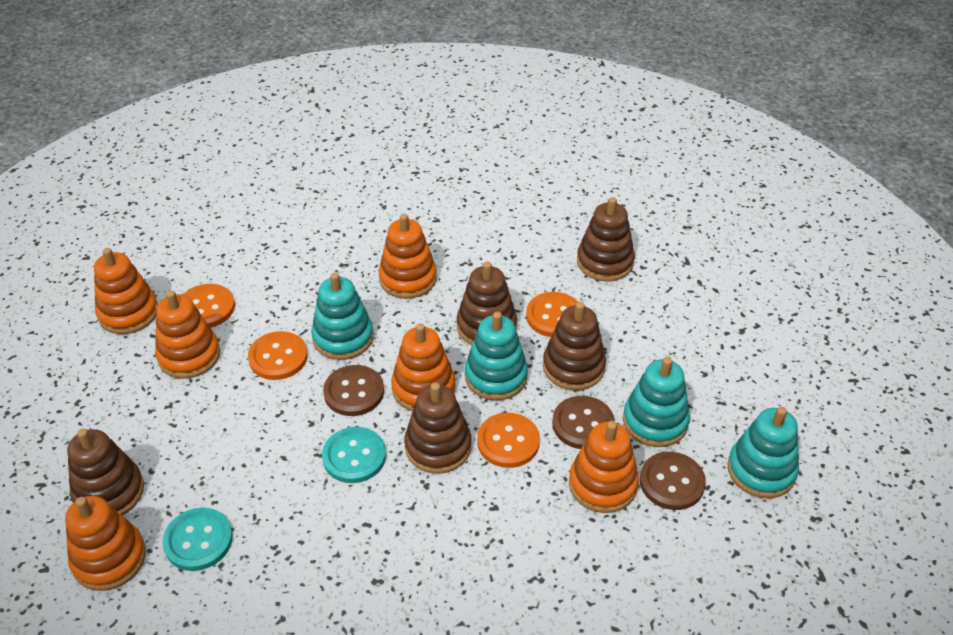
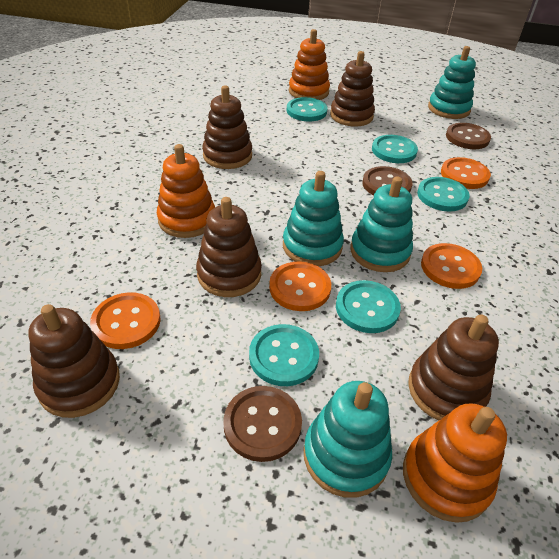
orange stacking toy: [65,496,146,591] [94,248,158,334] [155,291,220,379] [379,214,437,299] [391,323,455,411] [569,421,639,513] = 6 -> [157,144,215,238] [289,29,330,100] [403,403,507,523] = 3
turquoise button: [162,508,233,571] [322,427,386,483] = 2 -> [249,324,319,386] [287,97,328,121] [336,280,401,333] [372,135,418,163] [417,177,470,212] = 5

